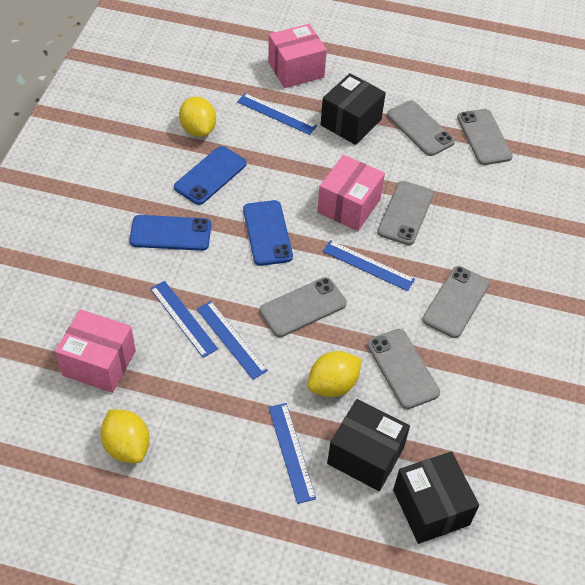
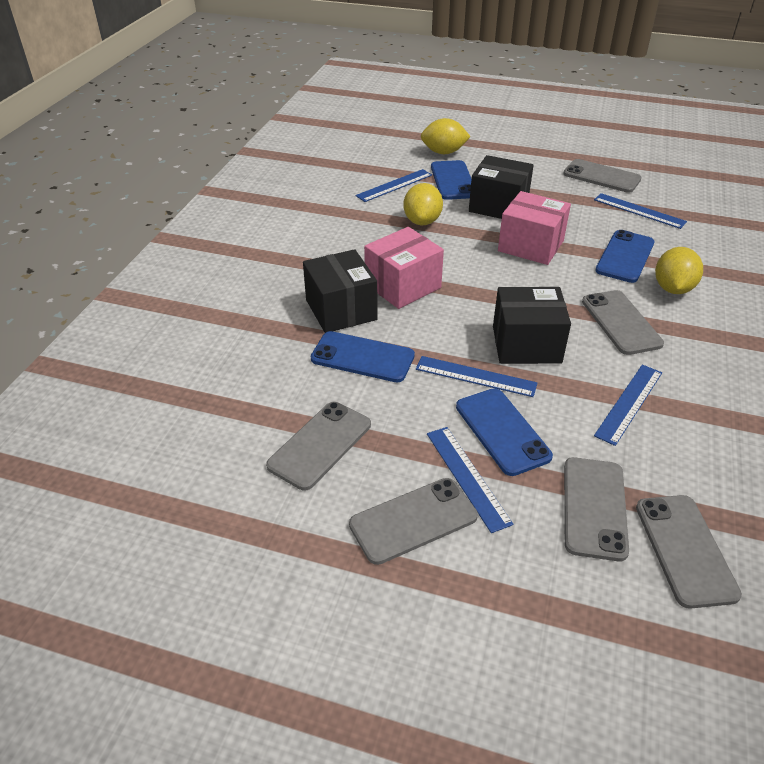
blue phone: [129,215,211,251] [174,146,246,205] [243,200,293,266] = 3 -> [311,331,415,382] [431,160,471,200] [456,388,553,476] [595,230,654,283] = 4
pink box: [55,309,136,393] [268,24,327,88] [317,155,385,231] = 3 -> [364,227,444,309] [498,191,571,265] = 2

